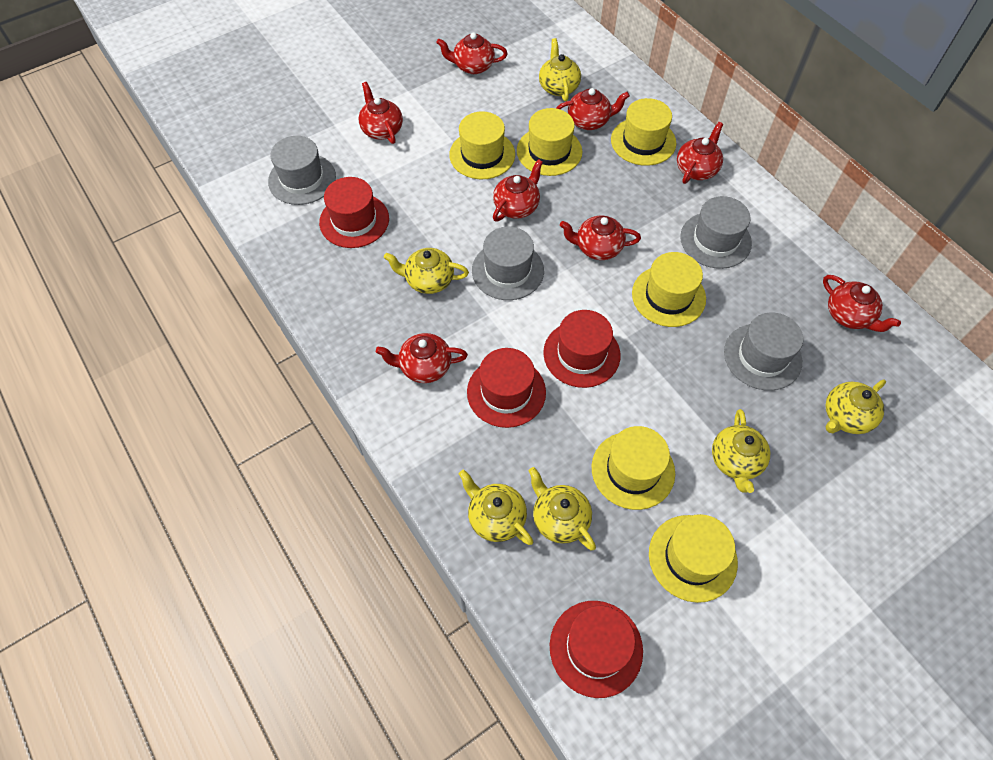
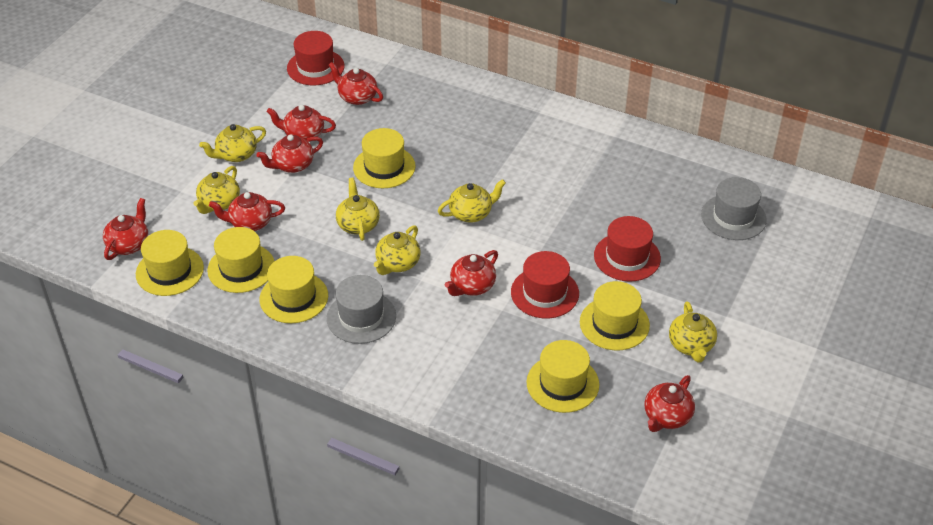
grey hat: [268,136,336,205] [472,227,544,300] [680,196,752,269] [724,312,803,391] = 4 -> [327,275,396,344] [701,177,767,240] = 2
red hat: [319,177,389,248] [467,348,546,428] [543,310,620,388] [550,601,643,698] = 4 -> [287,31,344,86] [511,251,579,319] [594,216,661,282] = 3
red teapot: [359,82,403,144] [376,333,468,383] [437,32,508,74] [493,159,543,221] [556,88,630,130] [560,215,641,260] [677,122,723,184] [823,275,901,332] = 8 -> [103,198,148,260] [209,192,285,231] [256,134,323,173] [267,105,336,140] [329,62,383,105] [445,250,498,296] [644,375,695,432] = 7

